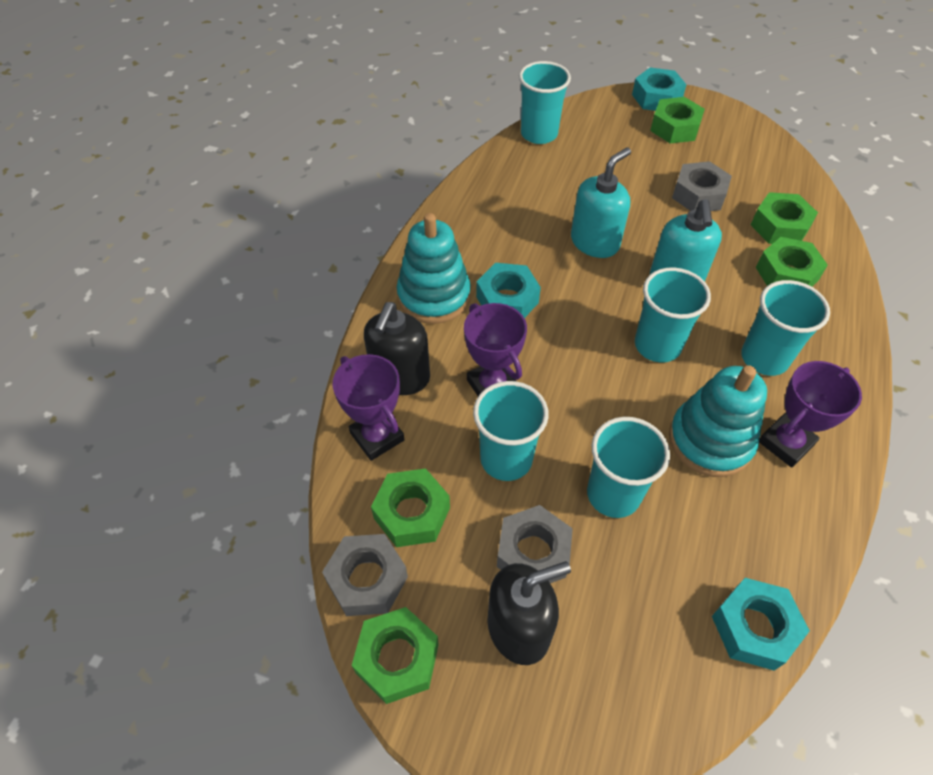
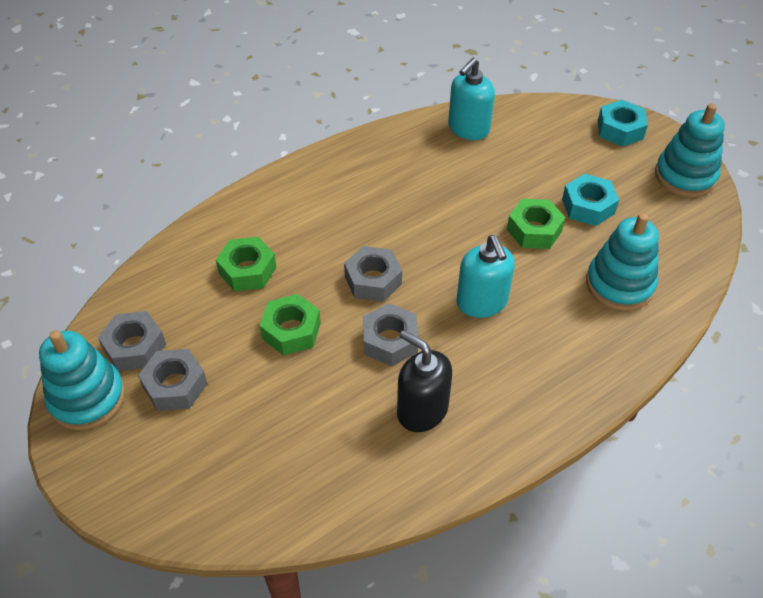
black soap dispenser: [364,302,430,395] [487,561,571,665] = 2 -> [397,330,452,432] = 1
green nut: [352,607,439,704] [371,468,450,547] [650,97,705,143] [751,192,818,244] [756,237,828,287] = 5 -> [216,237,276,291] [259,294,321,356] [507,199,566,249] = 3
grey nut: [322,534,408,616] [497,505,573,583] [672,161,732,211] = 3 -> [98,311,166,371] [138,349,208,411] [344,246,402,302] [363,303,419,366] = 4
purple trophy: [333,354,405,461] [464,303,527,396] [759,361,862,468] = 3 -> none = 0
turquoise cup: [473,381,549,481] [519,61,571,144] [587,417,670,518] [635,267,711,363] [741,280,830,376] = 5 -> none = 0
turquoise nut: [476,263,541,318] [632,68,687,111] [712,578,810,670] = 3 -> [562,174,619,226] [598,100,648,147] = 2
turquoise stacking toy: [397,213,471,324] [669,365,767,477] = 2 -> [39,330,125,430] [586,213,659,311] [655,104,725,197] = 3

